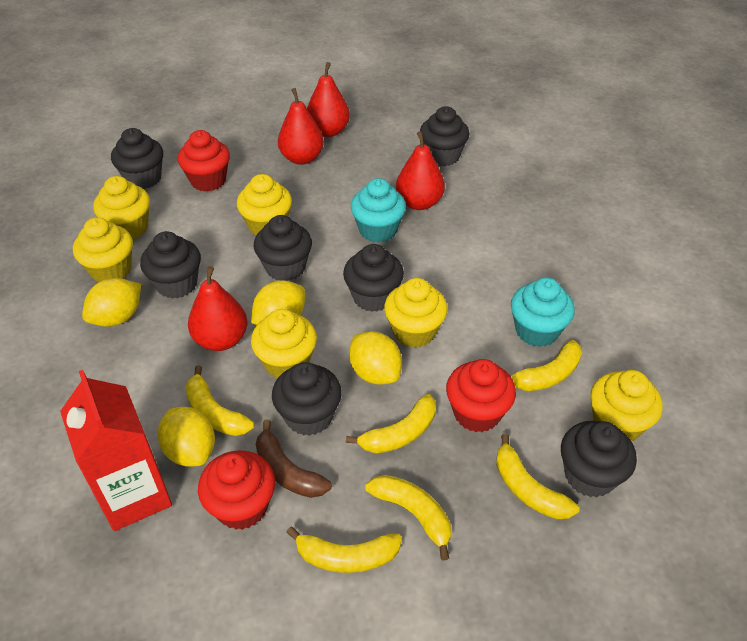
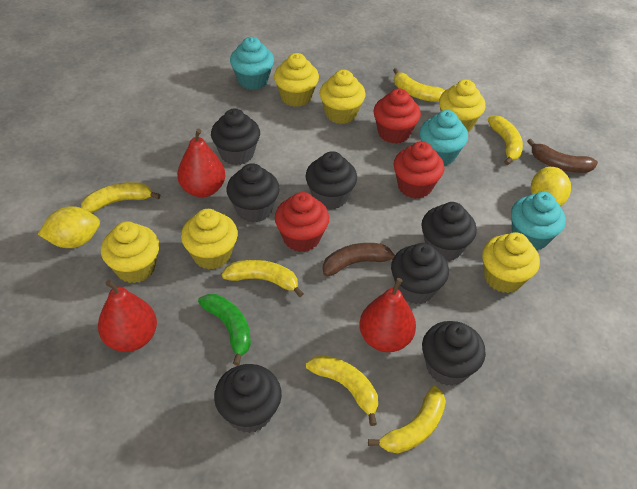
brown banana: [256,419,332,498] = 1 -> [323,243,395,276] [527,139,598,173] = 2
green banana: none = 0 -> [198,294,251,366] = 1
red carton: [60,370,172,531] = 1 -> none = 0
red pear: [188,266,248,351] [278,88,324,165] [307,62,350,137] [396,131,445,210] = 4 -> [98,280,157,352] [177,128,225,197] [359,278,416,352] = 3
turquoise cupcake: [351,178,406,243] [511,277,575,347] = 2 -> [230,37,274,90] [420,110,468,165] [511,192,566,250] = 3
yellow lemon: [82,278,141,327] [158,407,215,467] [251,280,305,325] [349,331,402,385] = 4 -> [38,206,100,248] [531,167,571,206] = 2

